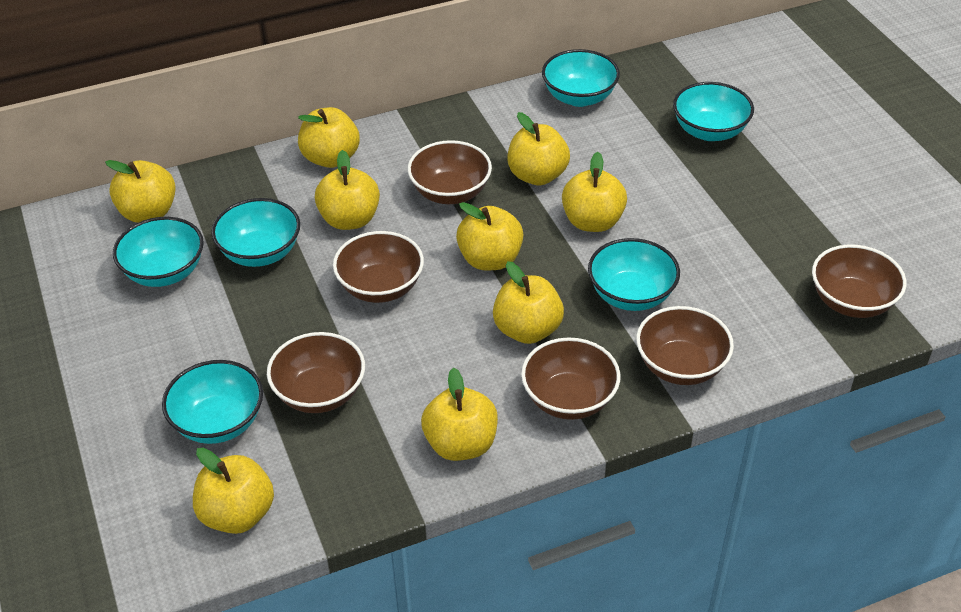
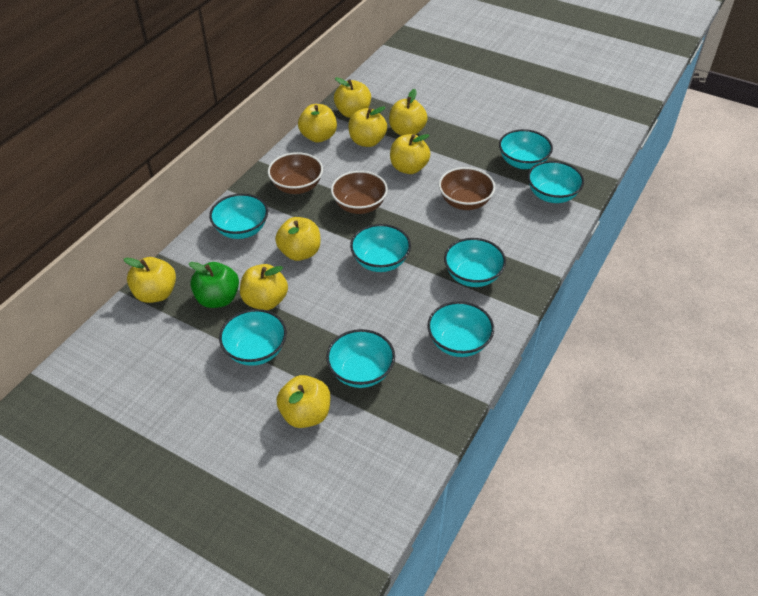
brown bowl: [267,332,365,413] [333,231,424,303] [407,140,492,204] [521,337,621,420] [636,306,734,385] [812,245,907,318] = 6 -> [268,152,323,194] [331,171,388,214] [439,167,495,210] = 3
green apple: none = 0 -> [189,262,239,308] = 1
turquoise bowl: [113,217,204,287] [162,360,263,444] [211,198,300,267] [542,49,620,107] [588,238,680,311] [673,82,754,141] = 6 -> [209,194,268,239] [219,309,287,366] [326,329,395,388] [350,224,411,272] [427,301,494,357] [444,238,506,287] [499,129,553,169] [528,161,584,203] = 8

